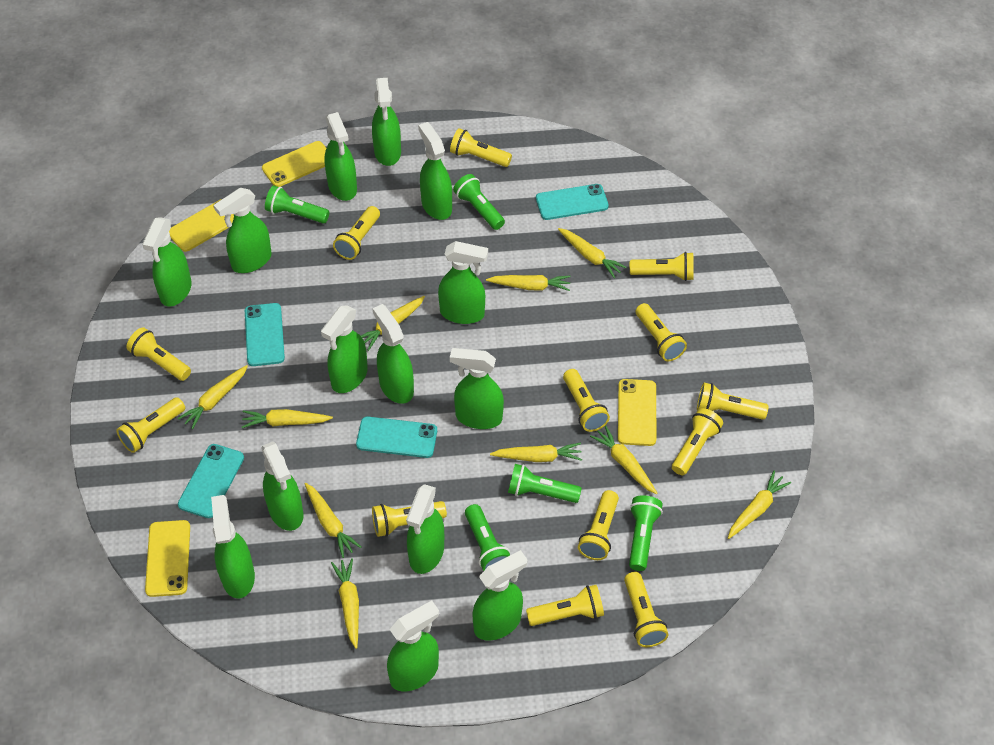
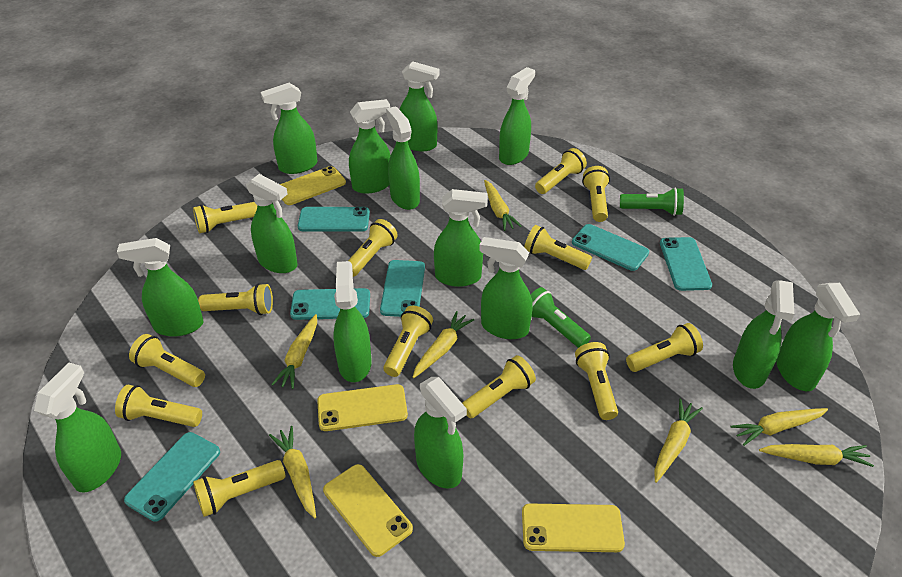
green flashlight: [265,185,329,223] [453,174,505,230] [465,504,510,571] [508,464,582,503] [629,495,663,571] = 5 -> [530,287,591,348] [620,187,684,216] = 2
turquoise phone: [178,444,244,518] [245,303,285,366] [356,417,437,458] [536,184,609,220] = 4 -> [124,432,220,522] [290,288,370,320] [298,207,370,232] [380,260,425,317] [572,224,649,271] [660,237,712,291] = 6
yellow carrot: [178,365,248,429] [242,409,333,428] [305,483,361,558] [331,558,359,649] [361,296,425,351] [486,275,570,291] [490,443,582,462] [558,228,626,278] [590,425,658,495] [728,471,791,539] = 10 -> [269,426,316,518] [271,314,317,389] [413,311,474,378] [484,180,522,231] [654,399,703,483] [730,408,828,446] [759,444,874,467] = 7

